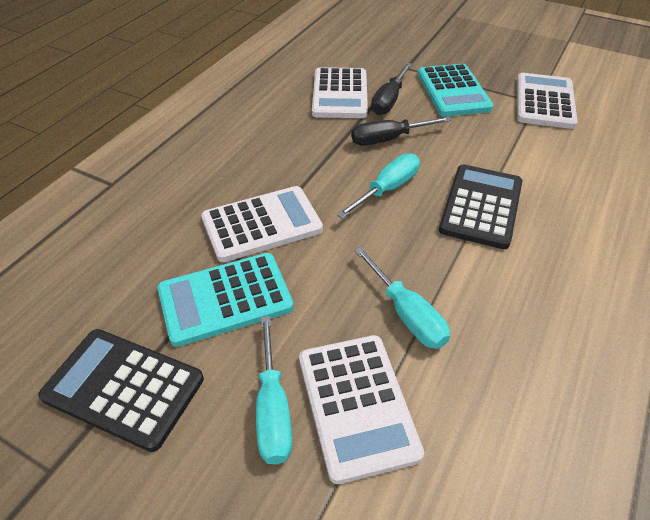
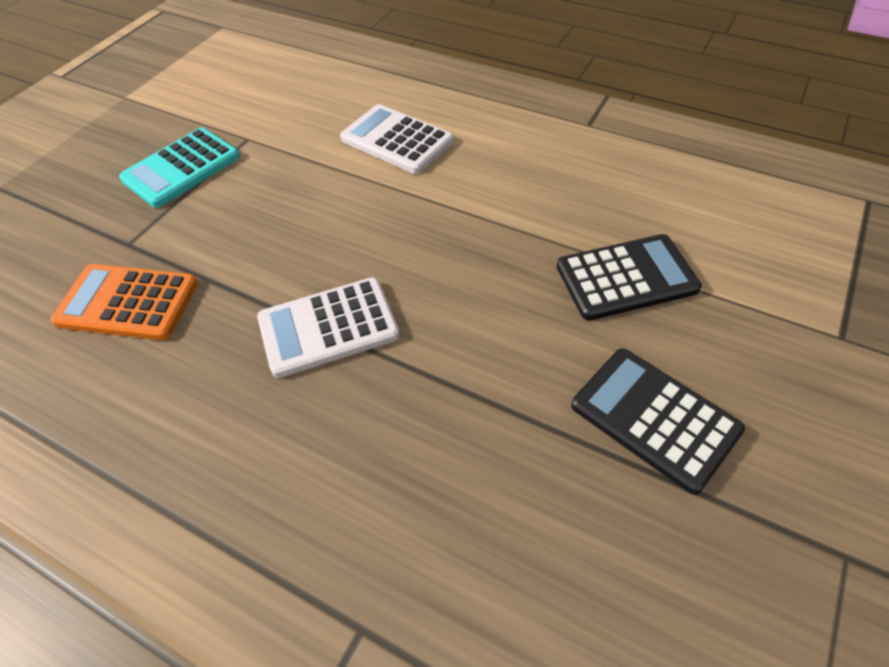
black screwdriver: [351,117,452,146] [371,63,412,115] = 2 -> none = 0
orange calculator: none = 0 -> [51,264,198,340] = 1
turquoise calculator: [157,253,294,347] [418,64,494,117] = 2 -> [119,128,240,208] = 1
turquoise screwdriver: [256,316,293,465] [336,154,420,219] [354,247,450,349] = 3 -> none = 0
white calculator: [201,186,323,262] [299,335,424,484] [312,67,368,118] [517,73,578,129] = 4 -> [257,277,400,378] [340,104,453,174] = 2

